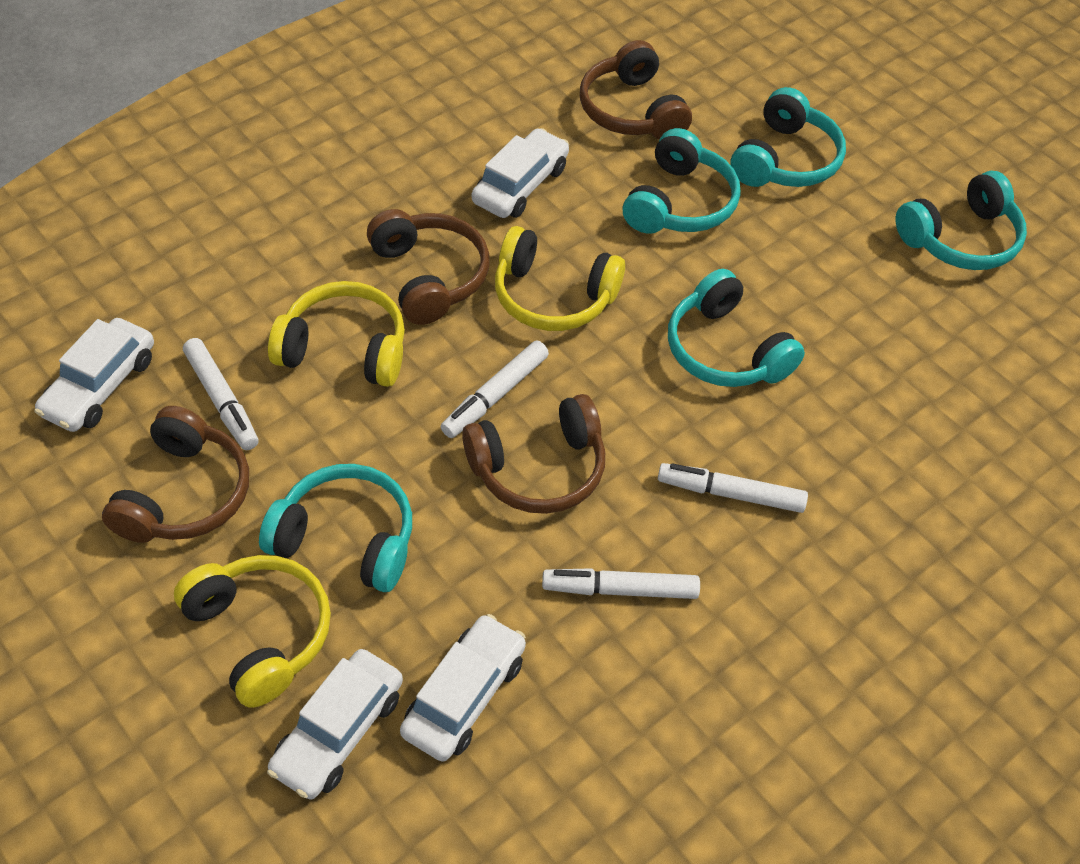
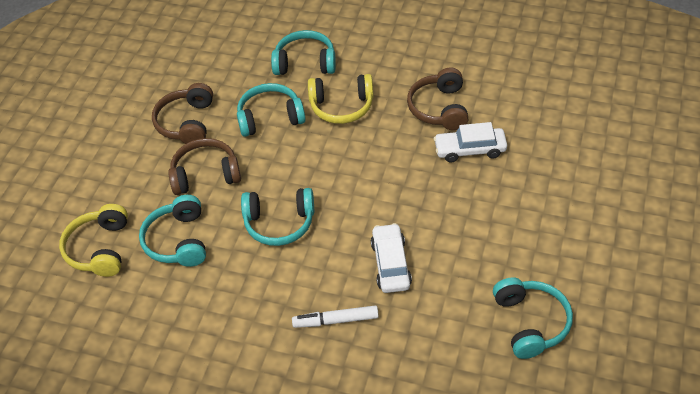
brown headphones: [102,406,249,543] [367,209,490,325] [462,394,605,514] [580,40,692,140] = 4 -> [152,83,213,144] [168,138,241,195] [407,67,469,131] = 3
white car: [34,318,154,432] [267,649,403,800] [400,614,526,762] [472,128,569,218] = 4 -> [371,223,412,293] [434,122,507,162] = 2
white marker: [183,338,259,450] [441,340,549,438] [542,568,700,599] [658,463,808,513] = 4 -> [292,305,379,328] = 1
yellow headphones: [174,555,331,708] [268,281,405,387] [495,226,625,331] = 3 -> [59,204,128,277] [308,74,374,124] = 2

